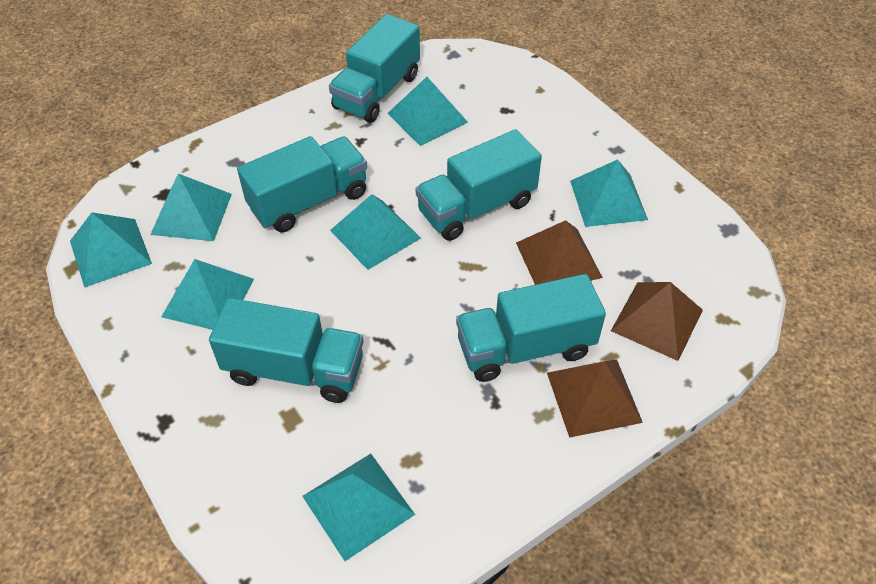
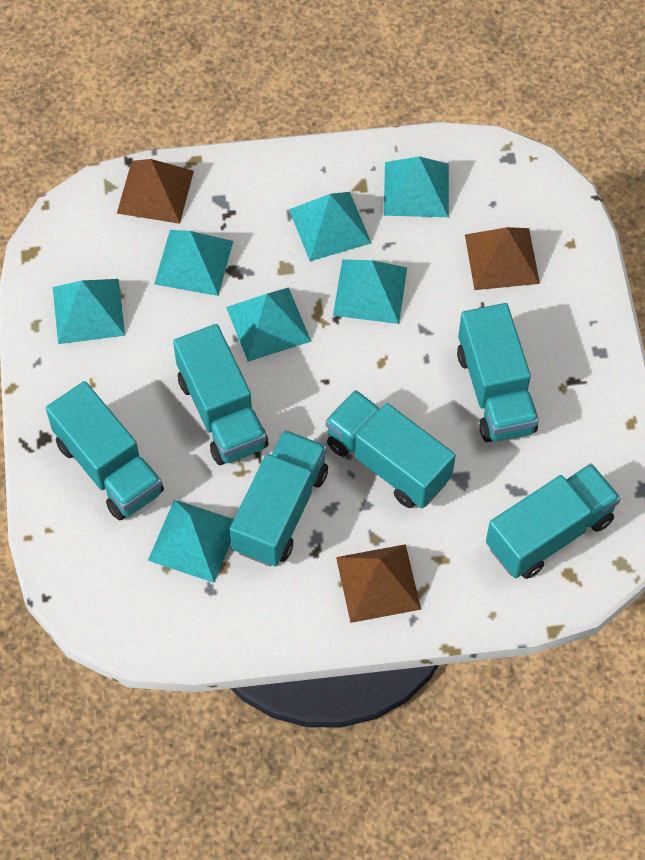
turquoise truck: [209,298,364,403] [237,136,367,232] [329,14,420,123] [416,129,542,241] [456,274,606,382] = 5 -> [46,381,164,520] [173,324,268,465] [230,430,328,567] [325,390,455,508] [457,303,539,442] [486,464,621,579] = 6

